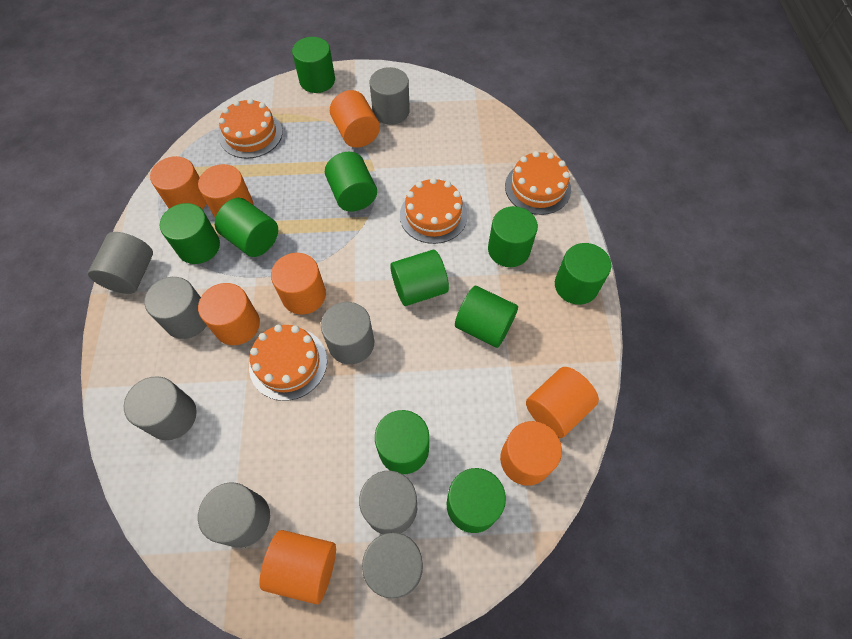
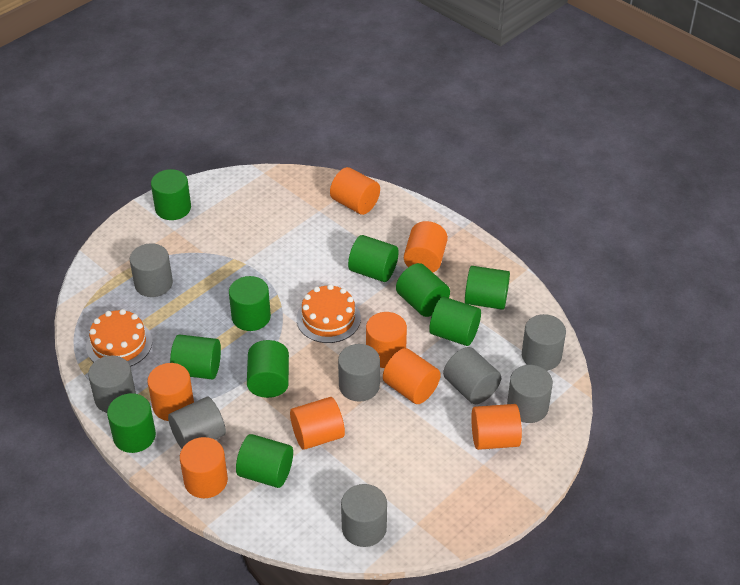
orange cake: [219,98,283,159] [249,325,327,401] [400,178,467,244] [505,151,571,215] = 4 -> [86,309,152,367] [297,284,361,343] = 2

